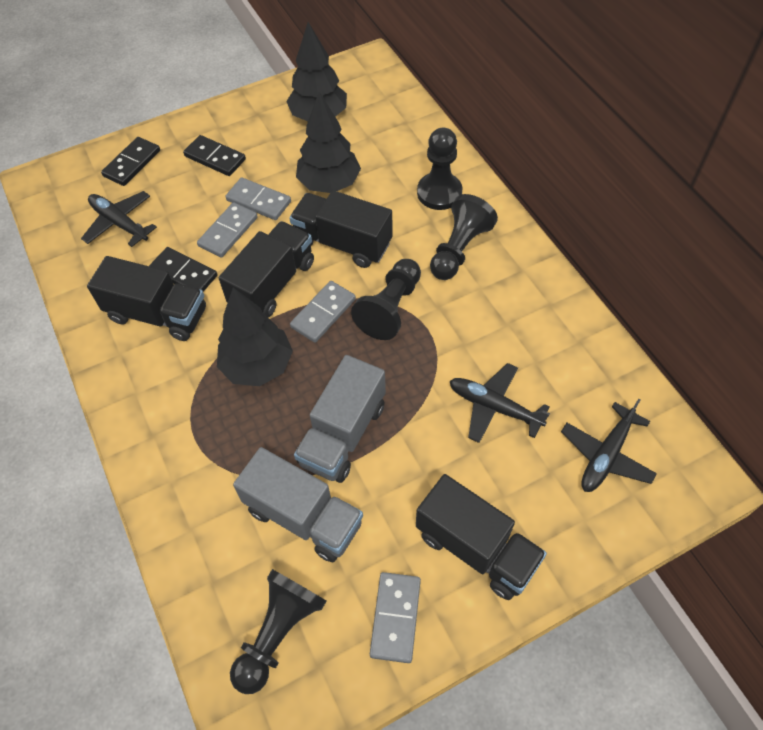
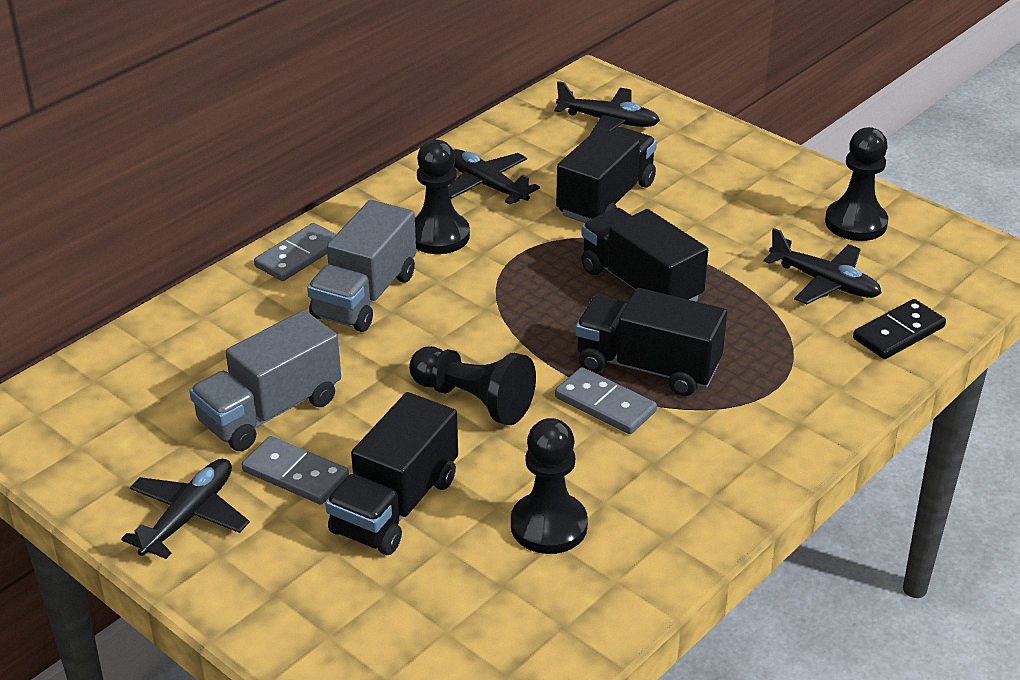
black domino: [101,137,160,186] [149,247,217,292] [183,135,246,176] = 3 -> [853,299,946,359] = 1
black plane: [81,191,157,247] [450,363,550,443] [561,399,657,492] = 3 -> [121,459,250,559] [448,149,540,205] [554,81,660,135] [763,228,882,304] = 4
black tree: [217,288,293,386] [286,22,347,121] [296,92,361,193] = 3 -> none = 0
grey domino: [197,202,258,258] [226,177,291,220] [290,281,356,343] [370,572,421,663] = 4 -> [241,436,349,504] [254,223,336,281] [555,367,657,434] = 3

